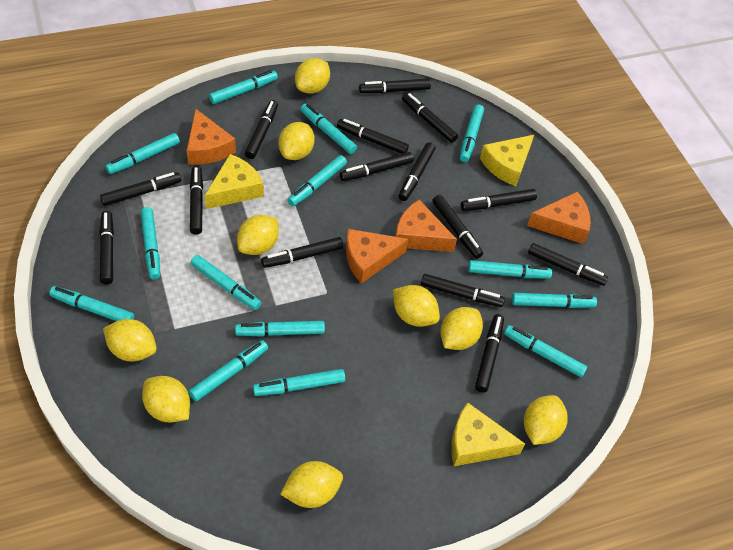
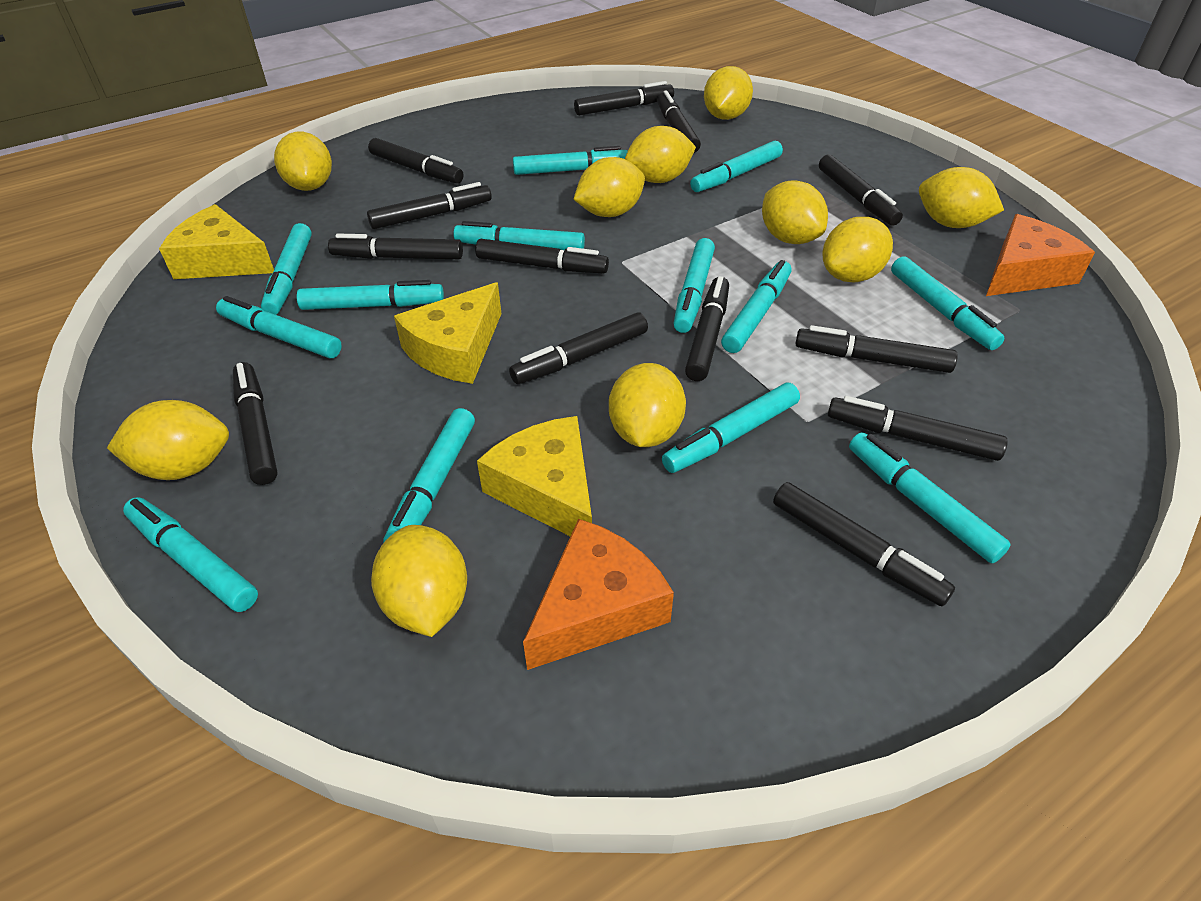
black marker: [99,211,114,284] [100,172,181,206] [190,166,203,235] [245,100,278,159] [261,237,343,268] [337,119,409,154] [340,152,413,181] [359,78,431,93] [398,142,436,201] [402,93,458,143] [421,274,505,307] [432,195,483,259] [461,189,537,211] [475,314,504,393] [528,243,608,286] = 15 -> [233,362,278,485] [328,233,463,259] [367,182,492,229] [368,138,464,184] [475,239,609,273] [509,313,648,384] [574,81,674,116] [657,90,701,153] [685,276,729,381] [773,482,955,606] [796,325,958,373] [819,155,903,226] [828,396,1008,461] = 13
orange cheese: [187,109,236,165] [346,229,409,284] [395,200,457,252] [527,192,591,244] = 4 -> [523,519,674,670] [986,214,1095,296] = 2
turquoise marker: [49,286,134,321] [106,133,180,174] [141,207,160,280] [189,340,268,401] [191,255,261,310] [209,70,278,104] [235,321,325,337] [253,369,345,396] [288,155,347,206] [301,104,357,154] [460,104,484,162] [468,260,552,279] [504,325,587,377] [512,293,597,308] = 14 -> [123,497,258,612] [216,296,342,359] [261,223,312,315] [297,280,444,310] [383,408,475,543] [454,221,585,250] [513,146,628,175] [662,383,800,473] [673,238,715,333] [690,141,783,192] [721,260,792,353] [849,432,1011,563] [891,256,1005,350] = 13
yellow lemon: [103,319,157,361] [142,376,190,422] [237,215,279,255] [278,122,315,160] [280,461,343,508] [295,58,330,94] [393,285,440,327] [440,307,483,350] [524,395,568,445] = 9 -> [107,400,229,480] [274,132,332,191] [371,525,467,637] [574,157,645,217] [609,363,686,447] [625,126,696,183] [704,66,753,120] [762,180,828,244] [823,217,893,282] [919,167,1004,228] = 10

